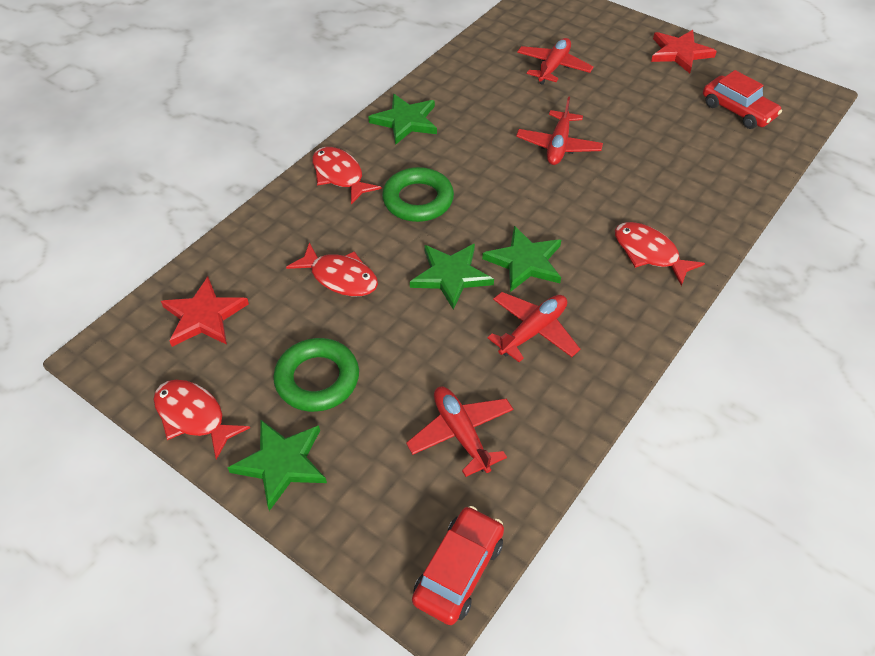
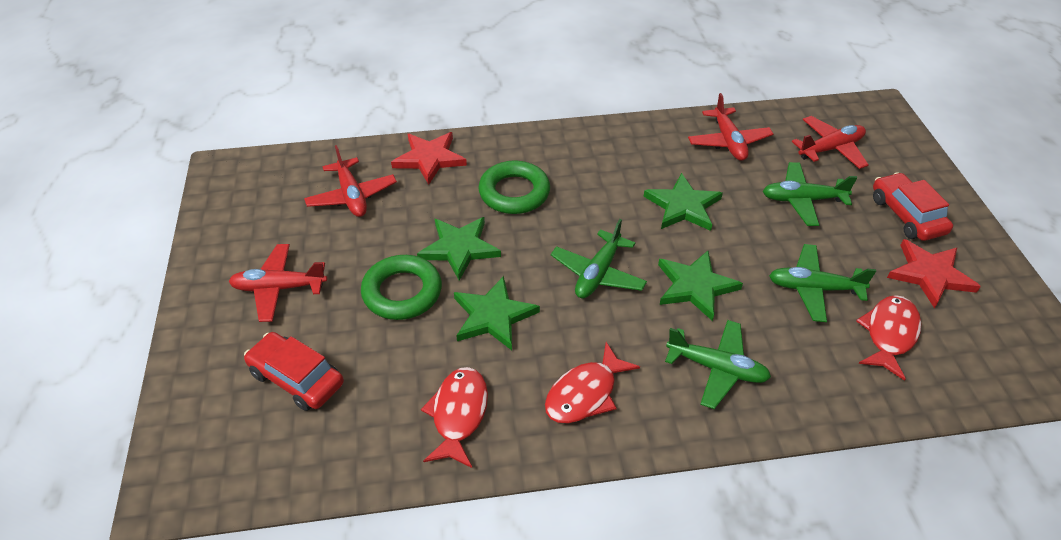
green plane: none = 0 -> [551,219,647,299] [665,320,771,409] [763,162,857,226] [769,244,876,322] = 4
red fish: [153,380,250,460] [286,242,378,296] [312,147,381,204] [615,222,705,286] = 4 -> [421,367,488,468] [545,342,640,423] [856,295,921,381] = 3

